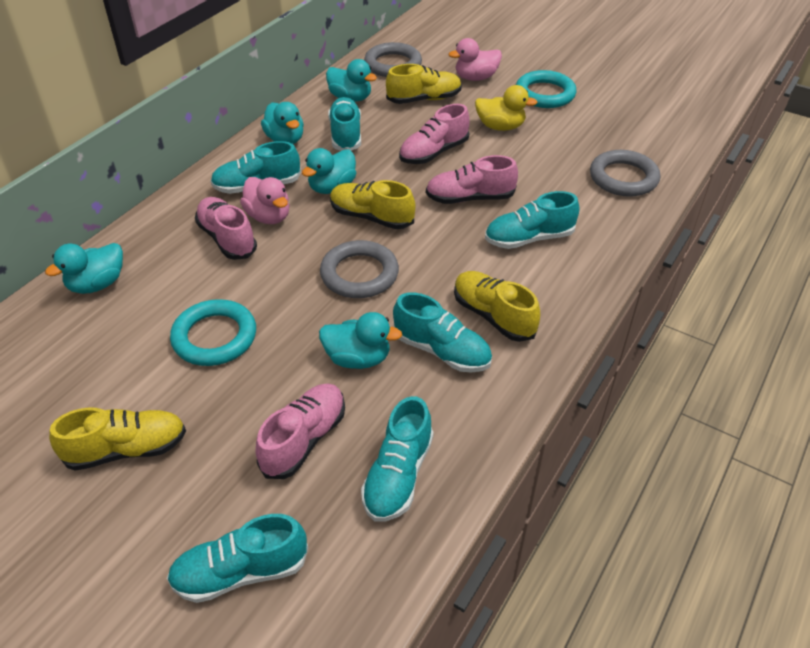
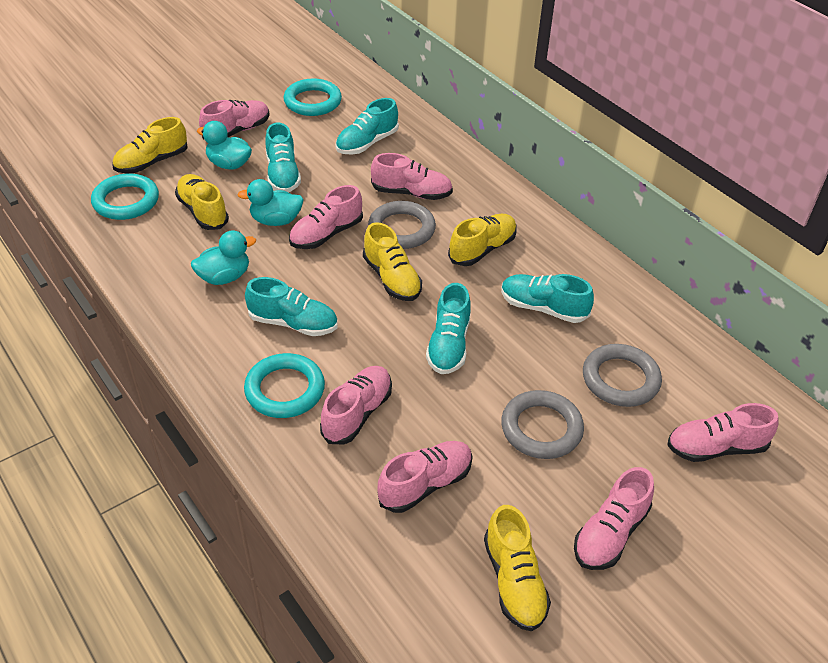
pink duck: [240,177,289,224] [449,38,502,81] = 2 -> none = 0
pink shoe: [195,197,257,260] [256,384,345,479] [399,104,470,164] [426,155,518,204] = 4 -> [199,100,270,139] [289,185,363,249] [320,366,392,445] [371,153,453,200] [377,441,473,513] [574,467,654,570] [667,403,779,462] = 7
turquoise duck: [45,243,123,294] [261,102,304,144] [302,148,356,194] [319,312,402,369] [326,59,377,102] = 5 -> [191,230,256,285] [197,121,252,170] [237,179,304,226] = 3
turquoise ring: [170,299,256,366] [516,70,576,108] = 2 -> [91,174,159,220] [244,353,325,418] [284,78,342,116] = 3
turquoise shoe: [167,514,308,603] [211,141,301,194] [328,97,361,151] [361,396,434,522] [393,292,492,373] [485,191,579,249] = 6 -> [245,277,338,336] [265,123,301,192] [336,98,399,155] [426,283,471,374] [501,274,594,323] = 5
yellow duck: [475,85,538,131] = 1 -> none = 0
yellow shoe: [49,407,186,471] [330,180,415,229] [386,64,462,104] [454,271,540,342] = 4 -> [112,117,188,173] [175,174,229,230] [363,222,422,301] [448,214,517,266] [484,505,551,631] = 5

